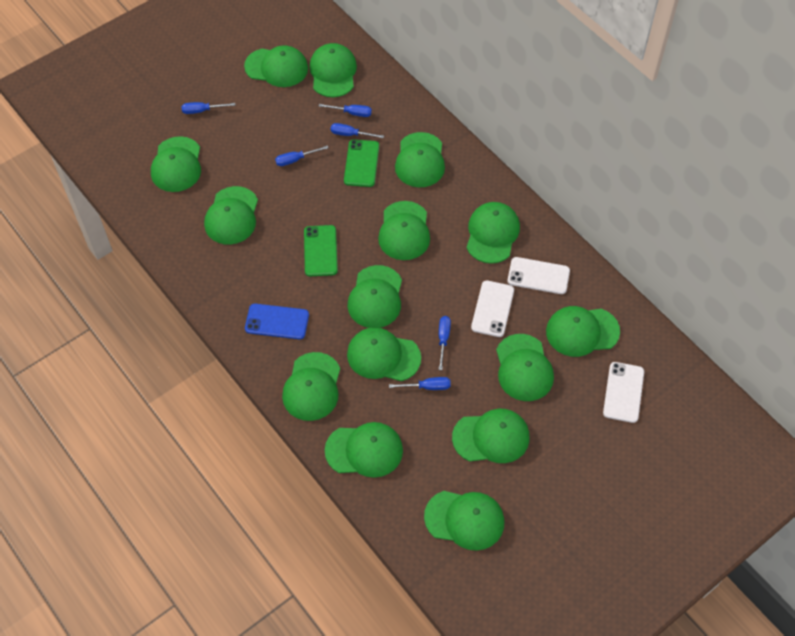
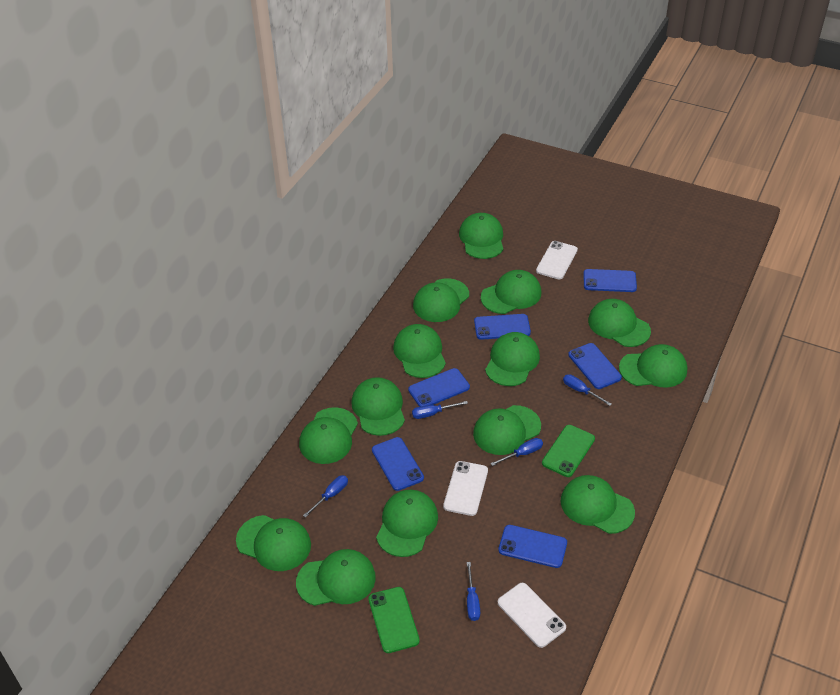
blue phone: [245,304,309,339] = 1 -> [372,437,424,491] [408,368,470,407] [474,314,531,340] [498,525,567,568] [568,343,622,389] [583,269,637,292] = 6
blue screwdriver: [182,102,235,114] [275,146,328,166] [319,104,372,117] [331,123,384,138] [389,377,451,390] [439,316,451,370] = 6 -> [303,475,348,518] [412,401,468,419] [467,562,480,621] [490,438,543,466] [563,374,612,406] = 5
green cap: [151,136,201,192] [204,186,258,245] [244,45,308,87] [282,352,340,421] [309,43,357,97] [325,422,403,478] [347,265,402,328] [347,327,421,381] [378,201,430,260] [395,132,445,187] [424,491,504,551] [452,409,530,463] [467,202,520,264] [496,334,554,401] [546,306,620,357] = 15 -> [236,515,311,571] [296,549,376,606] [299,407,358,464] [352,377,405,436] [376,490,438,557] [393,324,446,378] [413,278,469,322] [459,213,503,259] [473,405,541,455] [481,270,541,314] [485,332,540,386] [560,475,635,534] [588,299,651,347] [619,344,687,387] = 14

